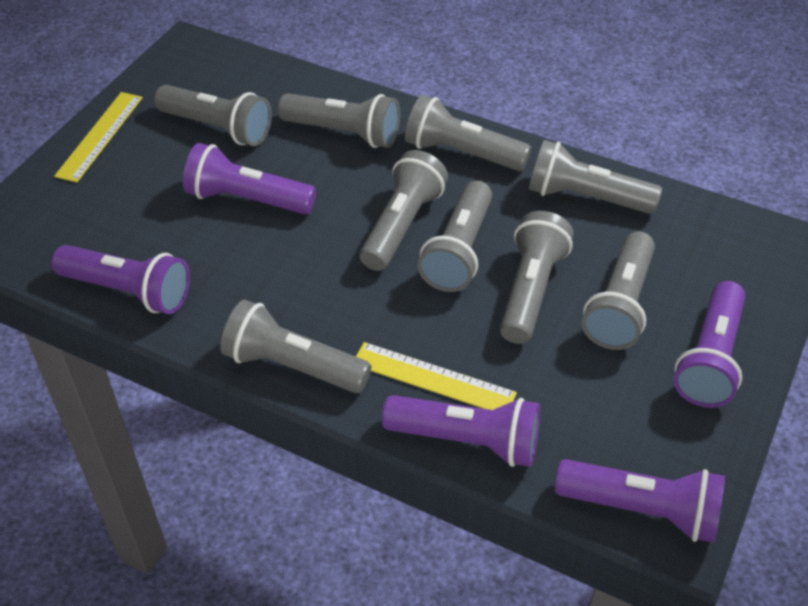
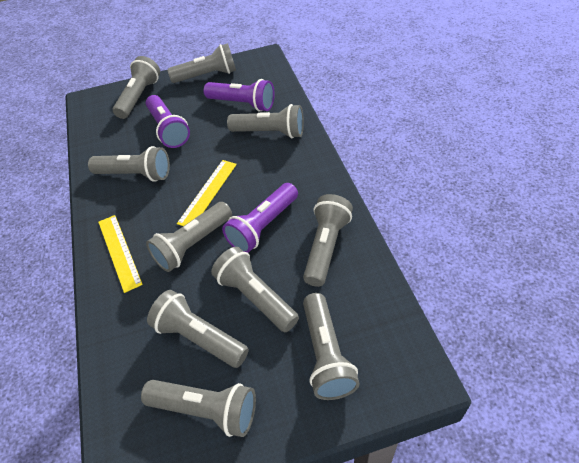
grey flashlight: [154,85,272,146] [220,299,371,393] [278,93,400,148] [360,150,448,271] [405,95,531,171] [417,181,492,292] [500,211,573,344] [529,140,662,214] [582,231,655,350] = 9 -> [88,146,170,182] [113,56,160,119] [141,380,256,437] [146,202,232,272] [147,290,249,368] [167,43,236,83] [211,247,299,332] [227,104,304,138] [303,194,353,287] [303,293,359,400] = 10
purple flashlight: [51,245,190,314] [183,143,316,214] [382,395,540,467] [555,459,725,543] [674,281,746,408] = 5 -> [146,95,190,148] [204,79,275,112] [222,183,298,253] = 3

